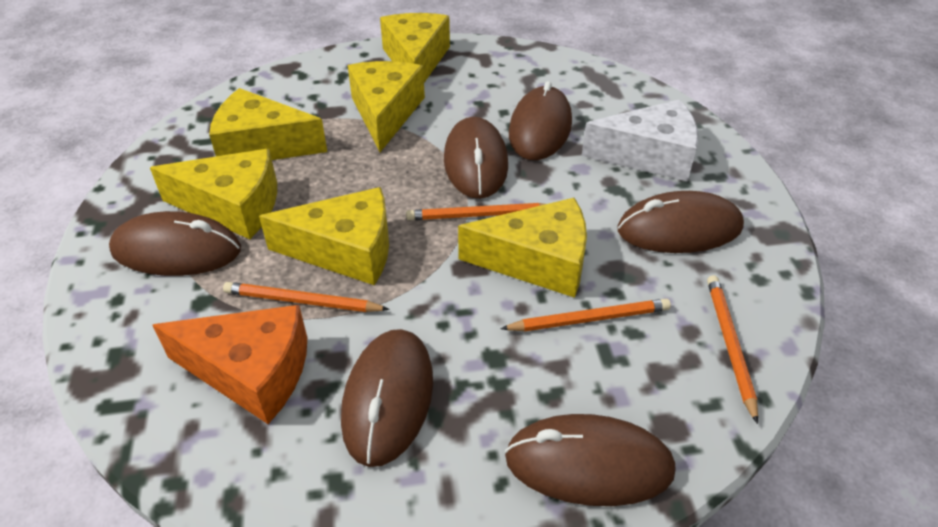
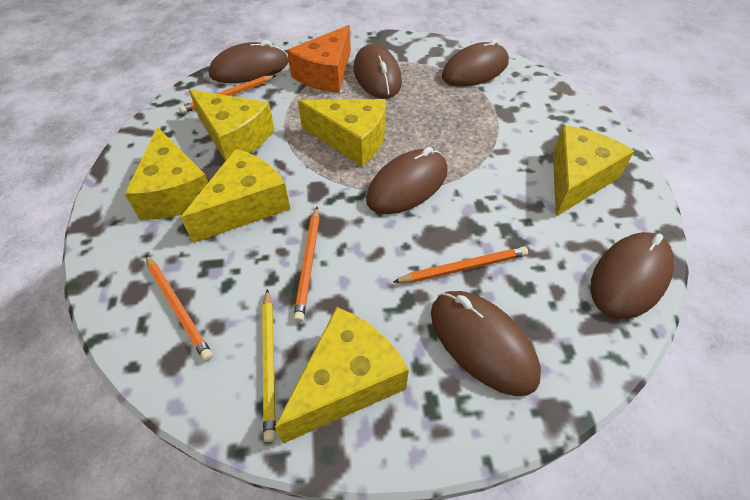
white cheese: [582,99,698,182] = 1 -> none = 0
yellow pencil: none = 0 -> [262,289,276,442] = 1

